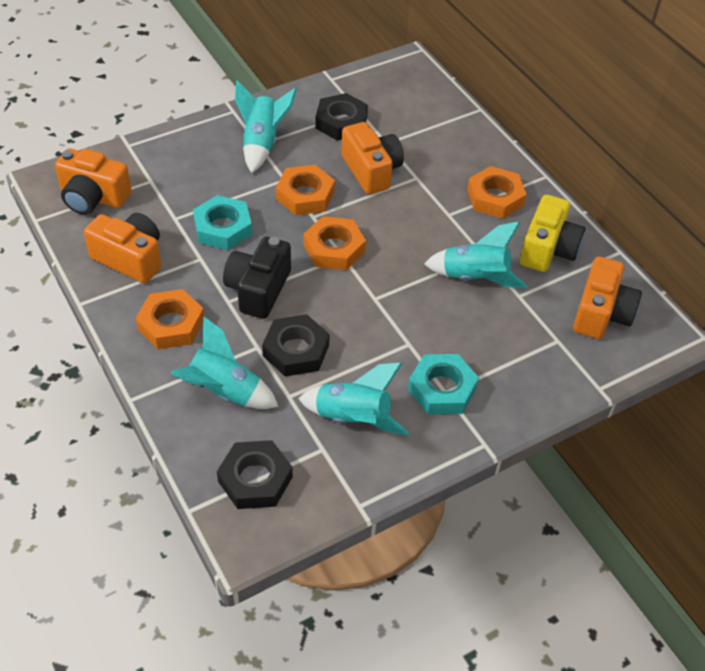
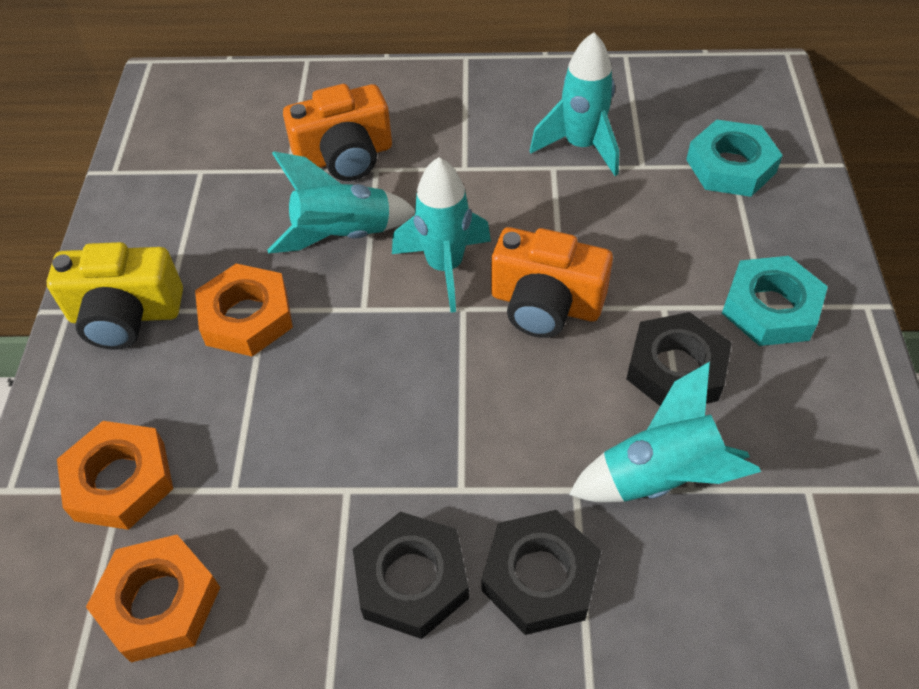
black camera: [223,237,291,319] = 1 -> none = 0
orange camera: [55,148,132,215] [84,213,161,283] [341,122,404,194] [573,256,642,339] = 4 -> [283,84,392,181] [491,227,613,338] = 2
orange nut: [136,289,204,349] [276,165,335,215] [304,216,366,270] [467,166,527,219] = 4 -> [57,421,173,530] [86,535,220,663] [195,264,293,357] = 3

